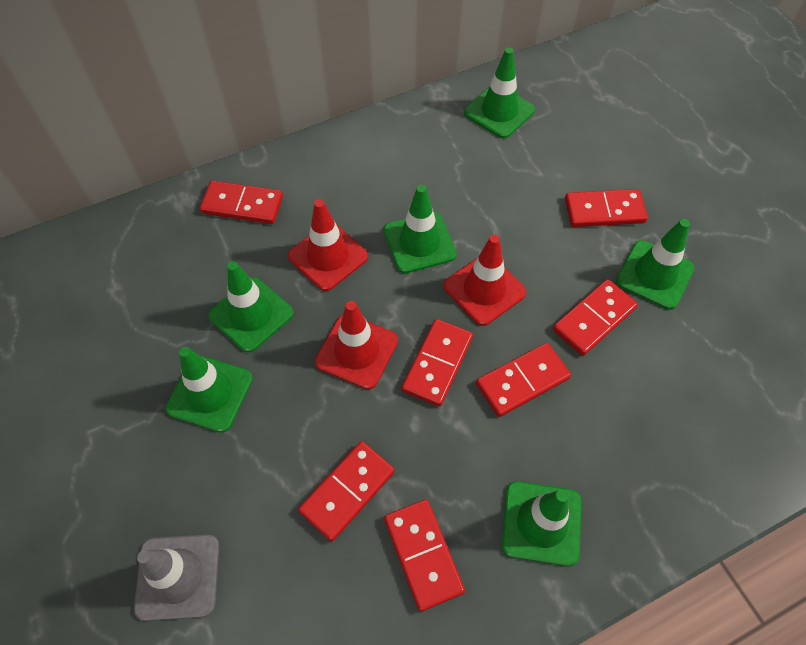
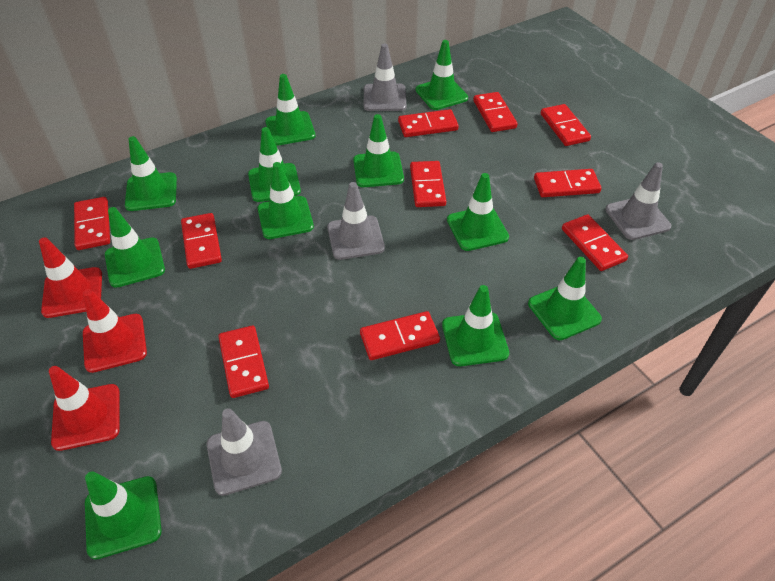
green traffic cone: [166,347,253,433] [208,261,294,353] [384,185,457,273] [464,48,535,139] [502,481,582,566] [616,219,694,310] = 6 -> [85,471,162,559] [105,207,165,288] [125,136,177,211] [248,127,301,202] [258,162,314,239] [265,74,315,146] [353,114,404,187] [416,40,468,110] [442,285,509,366] [447,173,509,251] [528,257,602,340] = 11
grey traffic cone: [134,535,219,621] = 1 -> [207,408,282,496] [327,182,385,260] [364,43,406,111] [605,162,671,240] = 4
red domino: [200,180,283,224] [298,441,394,541] [384,500,465,612] [402,319,473,407] [476,343,571,417] [553,279,638,356] [565,189,648,227] = 7 -> [74,197,110,250] [181,213,222,269] [218,325,269,398] [360,311,440,360] [398,109,459,137] [410,161,446,207] [473,92,517,132] [534,169,601,197] [541,104,591,146] [562,215,628,271] = 10

